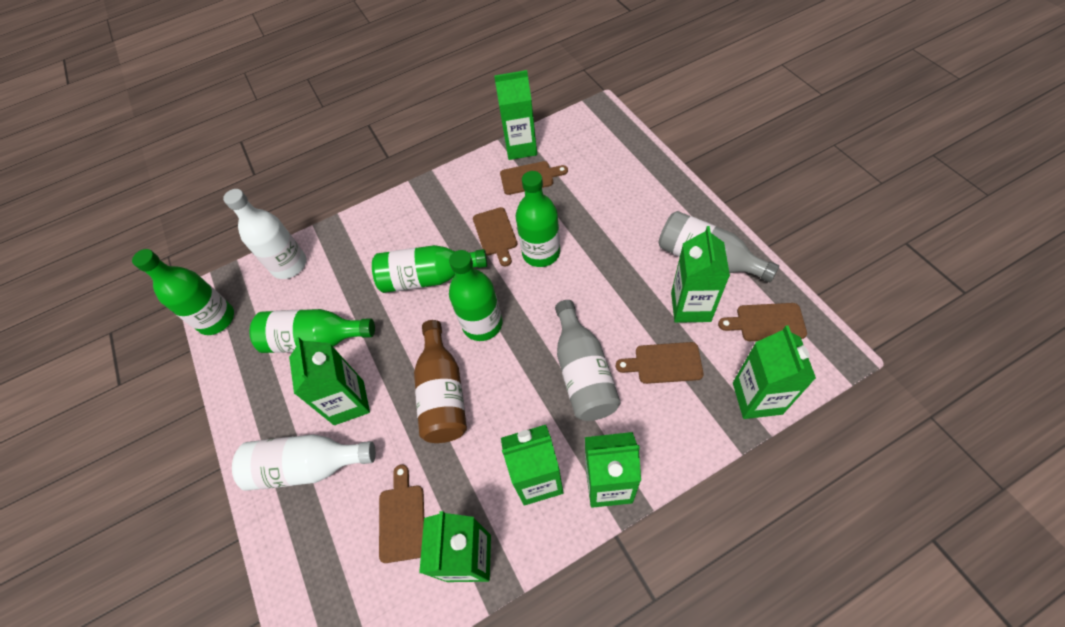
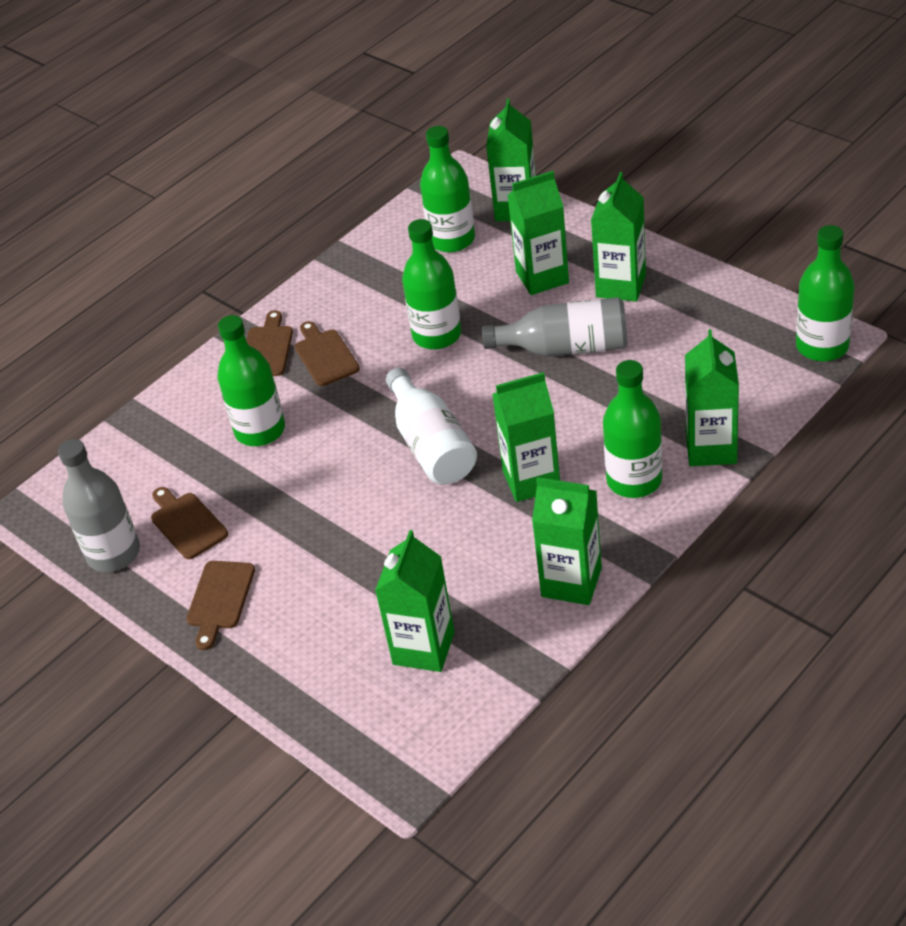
brown bottle: [414,320,467,443] = 1 -> none = 0
brown cutting board: [379,464,424,563] [473,207,517,266] [500,161,568,195] [616,342,704,384] [718,303,807,341] = 5 -> [151,487,228,559] [186,561,255,650] [246,310,293,376] [295,321,360,386] = 4
white bottle: [223,189,306,279] [232,434,376,491] = 2 -> [386,368,477,485] = 1

